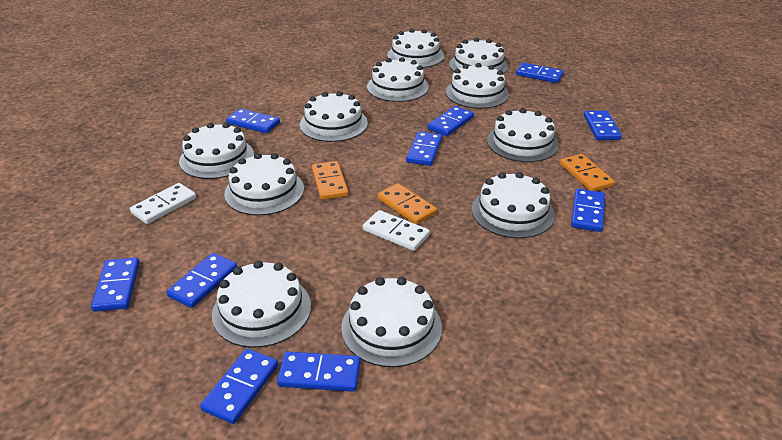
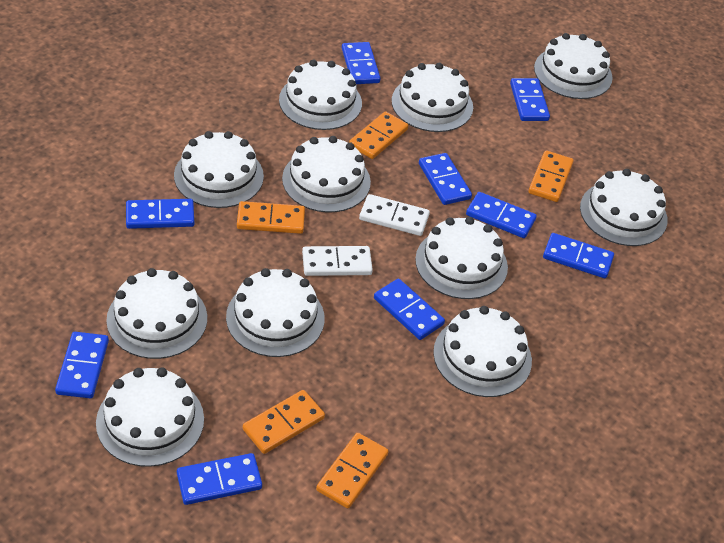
blue domino: [91,258,140,312] [166,253,237,308] [200,349,278,424] [226,108,280,133] [277,352,360,392] [406,131,442,166] [428,106,474,136] [516,63,564,83] [571,189,605,232] [584,111,622,140] = 10 -> [55,332,109,398] [126,199,194,229] [177,453,262,505] [342,42,380,84] [374,279,445,340] [419,153,472,205] [466,192,537,238] [510,78,550,121] [543,233,614,278] = 9
orange domino: [312,161,349,200] [377,183,437,224] [560,154,615,191] = 3 -> [237,201,305,234] [243,390,325,454] [316,433,389,508] [349,111,408,159] [528,150,574,202] = 5

